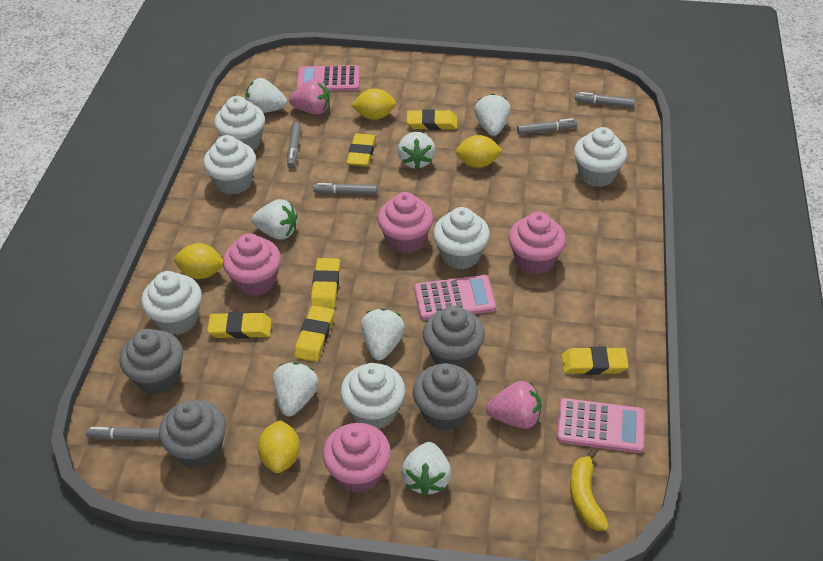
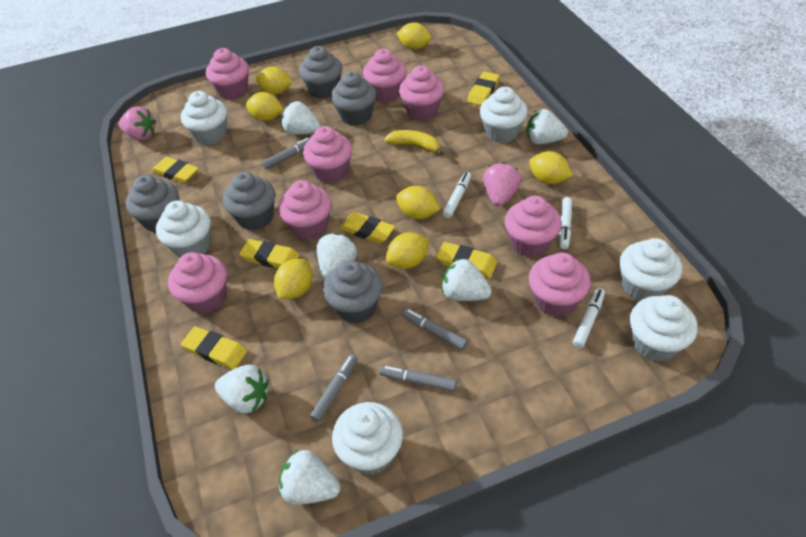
grey cupcake: [120,329,183,395] [159,400,226,469] [413,363,478,431] [423,306,485,368] = 4 -> [126,175,179,233] [223,172,275,231] [299,46,342,99] [323,260,383,323] [331,71,376,126] = 5
grey marker: [86,426,159,440] [287,123,301,168] [313,183,377,195] [517,118,577,135] [575,92,635,108] = 5 -> [262,138,310,169] [310,354,358,422] [380,365,457,392] [402,309,468,350] = 4
pink calculator: [297,65,360,92] [414,275,496,320] [557,398,645,453] = 3 -> none = 0
pink cupcake: [223,233,281,296] [323,423,391,493] [378,192,433,254] [509,212,566,274] = 4 -> [168,252,227,314] [206,48,249,100] [278,180,332,240] [303,126,352,183] [363,49,407,102] [399,66,444,120] [504,196,562,257] [529,253,591,317] = 8
white marker: none = 0 -> [443,172,471,218] [559,197,572,249] [573,288,605,348] = 3
white strawberry: [246,78,287,113] [251,199,297,239] [273,362,319,416] [361,309,405,360] [398,132,435,170] [401,442,451,496] [474,94,511,136] = 7 -> [215,365,269,413] [279,450,340,505] [282,101,320,135] [317,233,357,279] [442,259,492,301] [527,109,568,144] = 6
yellow lemon: [174,243,223,279] [258,420,300,473] [351,88,396,120] [456,135,503,168] = 4 -> [246,92,284,121] [256,66,293,95] [274,259,313,299] [386,232,429,269] [396,22,431,50] [396,186,440,219] [529,151,573,184] = 7

